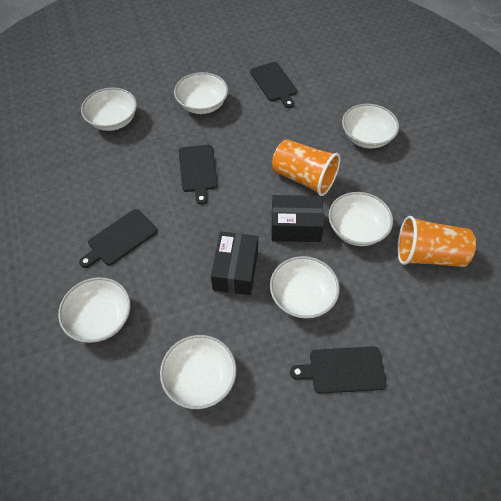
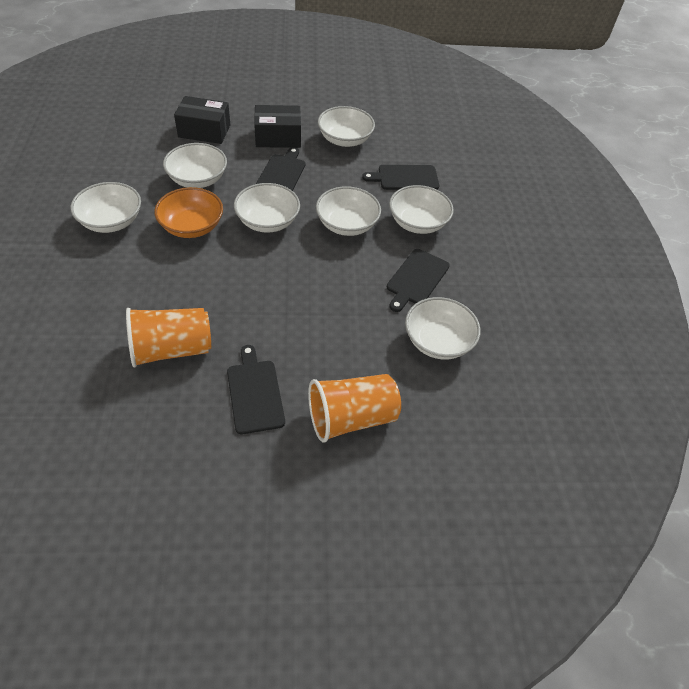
orange bowl: none = 0 -> [154,187,223,238] = 1

